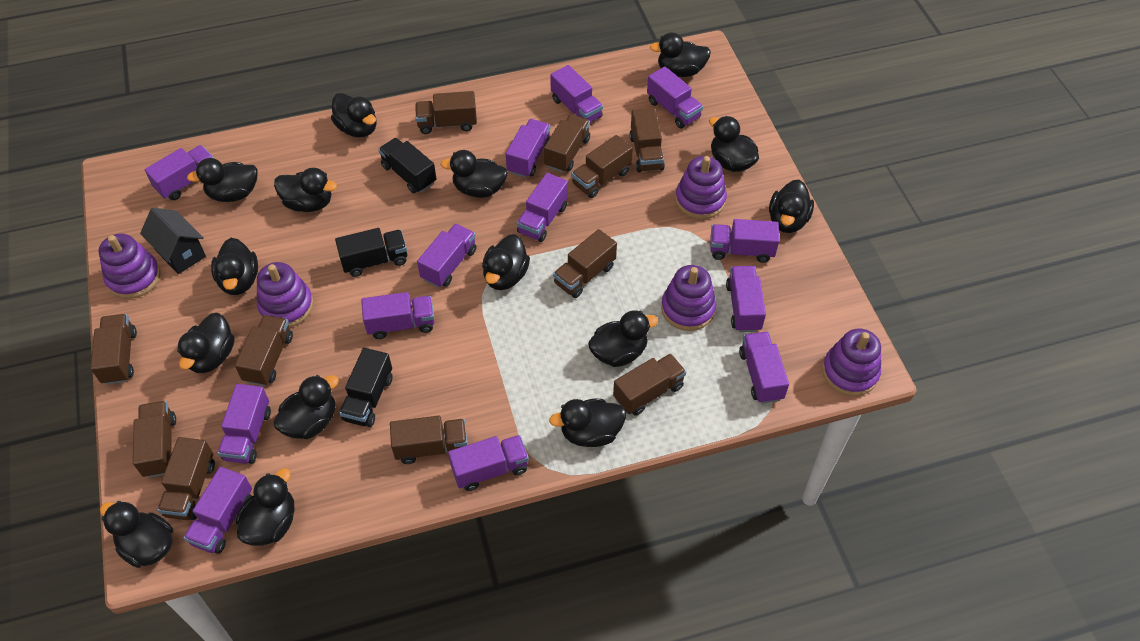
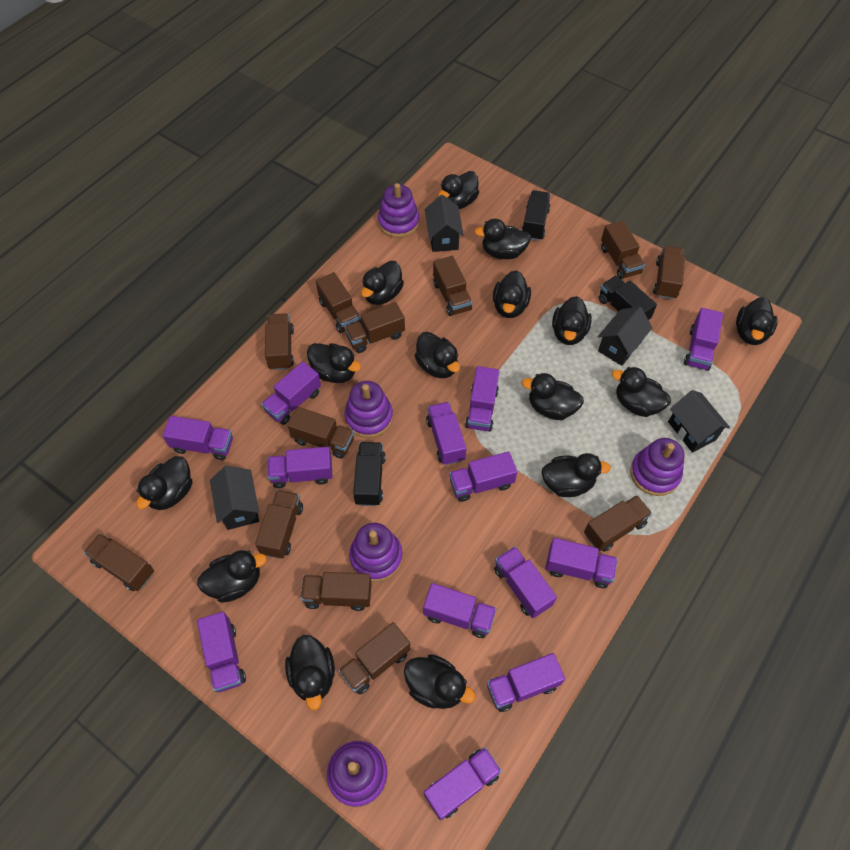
black house: [140,208,206,274] = 1 -> [210,466,259,530] [425,195,463,252] [598,307,652,366] [668,390,730,453] = 4
brown truck: [90,314,137,385] [133,401,176,478] [157,437,215,520] [235,315,293,386] [390,416,468,464] [415,91,477,134] [544,114,590,173] [553,229,617,298] [572,135,633,198] [613,354,686,416] [629,108,665,172] = 11 -> [83,533,154,591] [255,490,303,559] [265,313,294,370] [287,407,354,459] [300,572,372,611] [316,272,361,333] [338,622,410,695] [345,302,405,353] [433,256,472,316] [584,495,652,552] [601,221,645,279] [653,246,685,300] = 12

